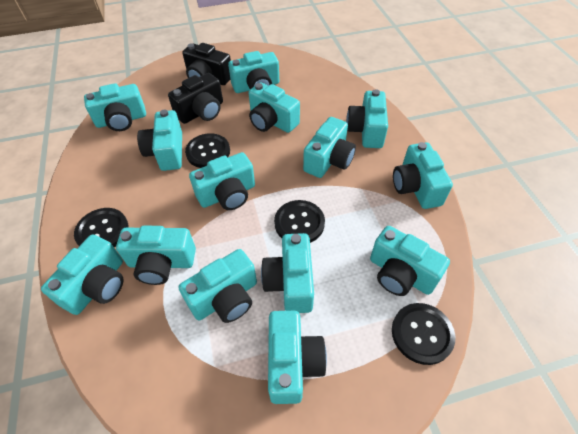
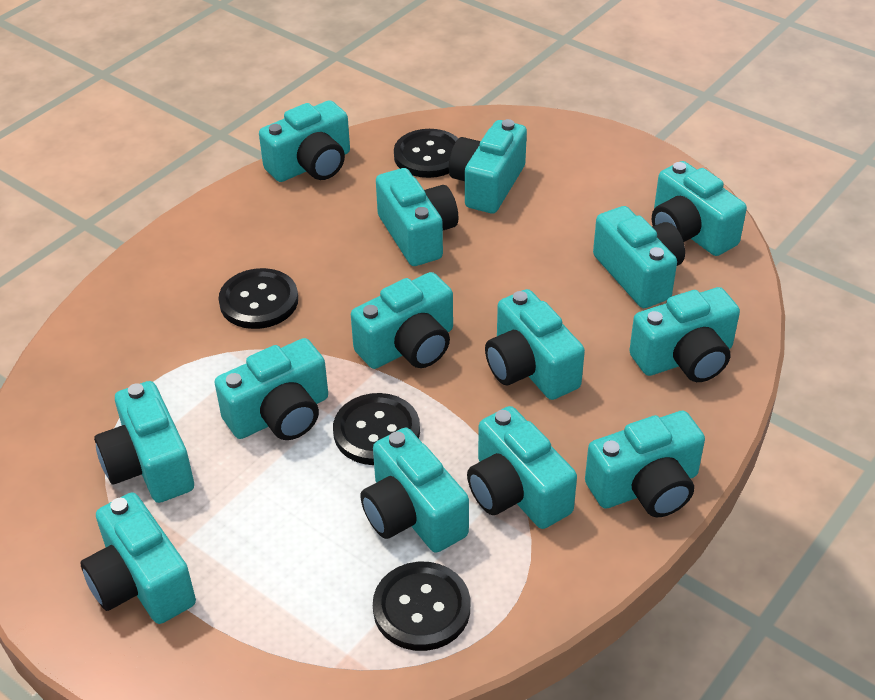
black camera: [168,73,223,124] [182,43,231,85] = 2 -> none = 0

